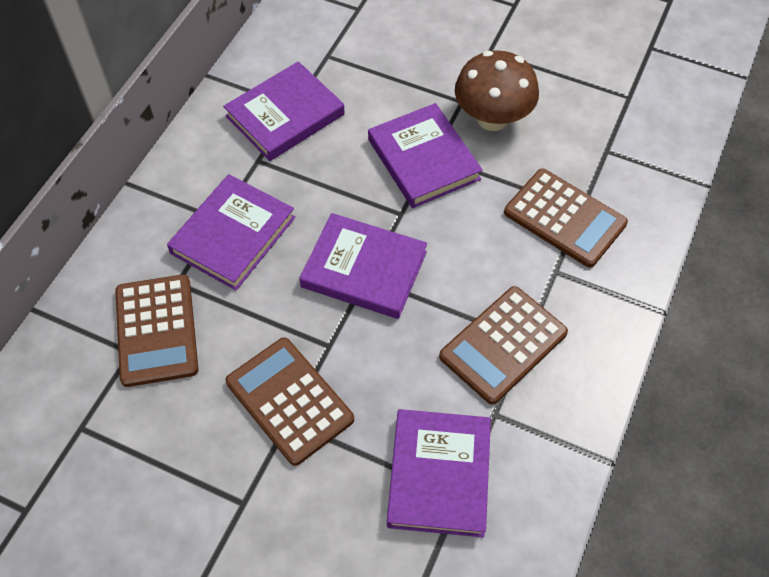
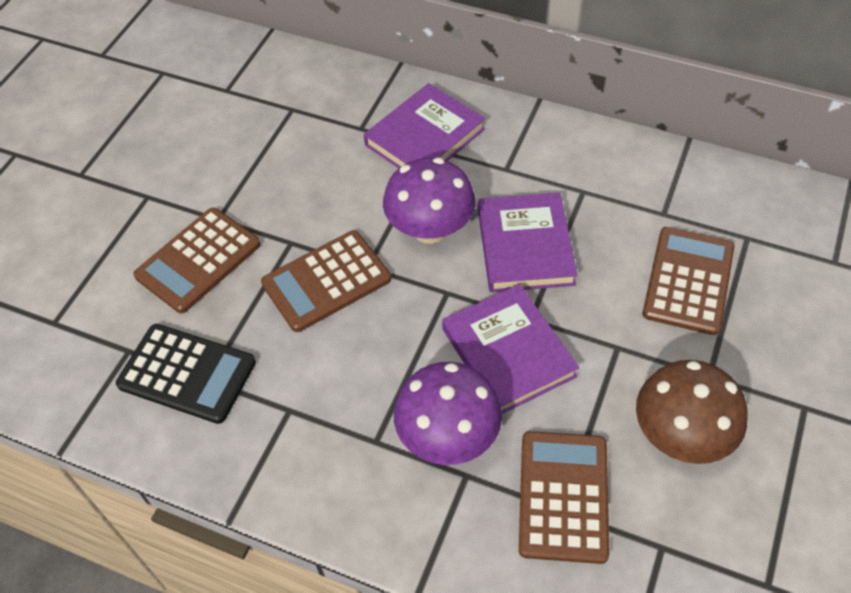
black calculator: none = 0 -> [116,324,256,424] = 1
purple book: [167,174,295,290] [223,61,345,161] [299,213,427,319] [368,103,483,208] [387,409,491,537] = 5 -> [364,83,485,168] [442,284,579,414] [478,193,578,292] = 3
purple mushroom: none = 0 -> [383,158,475,244] [394,362,502,465] = 2

